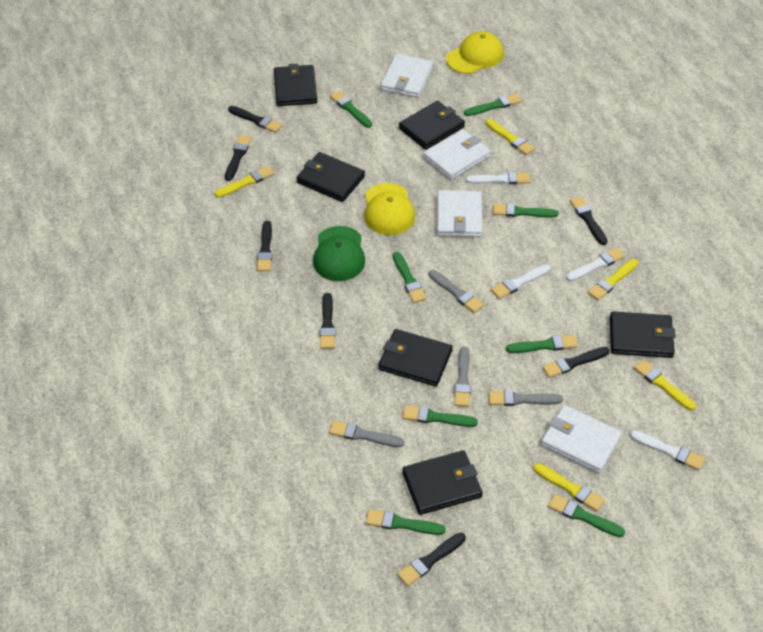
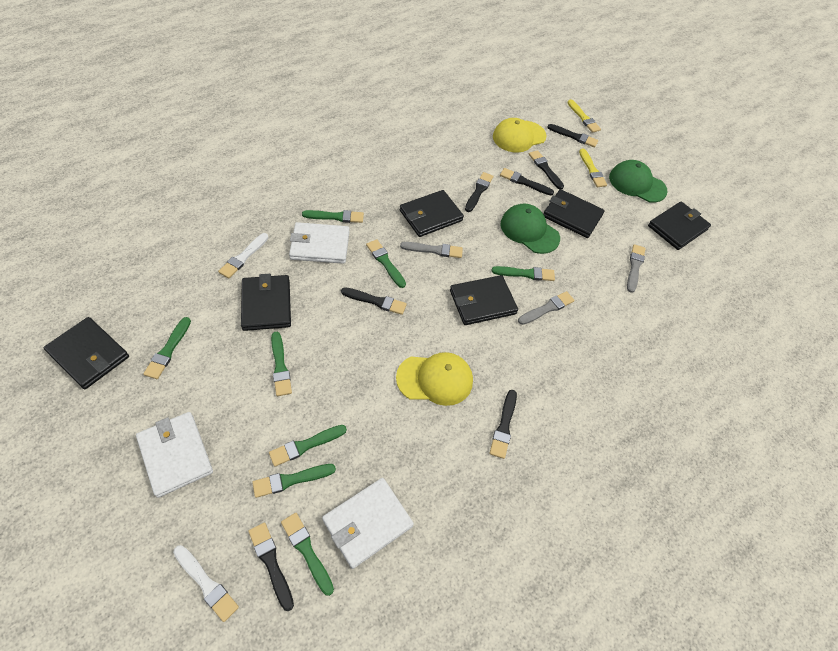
green cap: [313,226,365,281] = 1 -> [501,204,560,254] [609,160,667,203] = 2
grey brush: [329,420,404,447] [429,270,484,313] [454,347,471,407] [489,390,563,406] = 4 -> [400,242,463,258] [518,291,574,325] [627,244,646,293] = 3
white brush: [466,172,530,184] [491,264,551,299] [566,247,625,282] [630,430,705,470] = 4 -> [173,545,239,622] [218,233,269,278] = 2
white wallet: [381,54,433,98] [423,129,491,180] [437,190,482,237] [541,405,622,473] = 4 -> [136,412,213,498] [289,222,350,264] [322,478,414,569] = 3
yellow brush: [215,166,274,198] [486,119,535,155] [534,463,605,511] [588,259,638,300] [634,359,696,411] = 5 -> [567,99,601,133] [579,148,607,187] = 2

